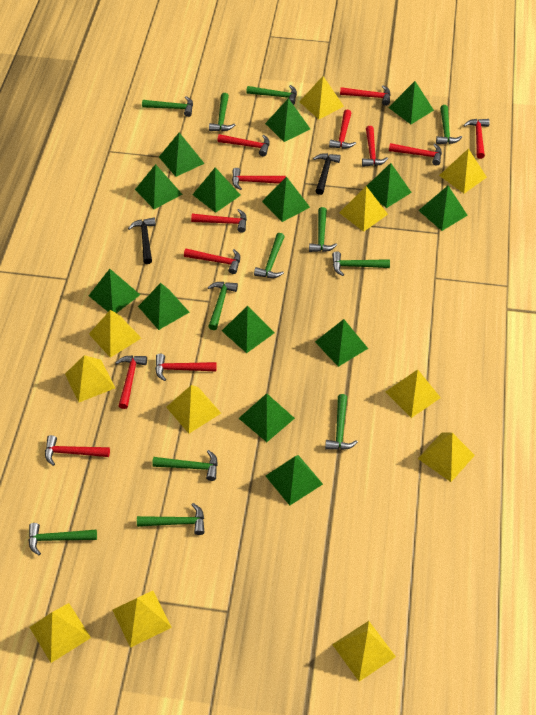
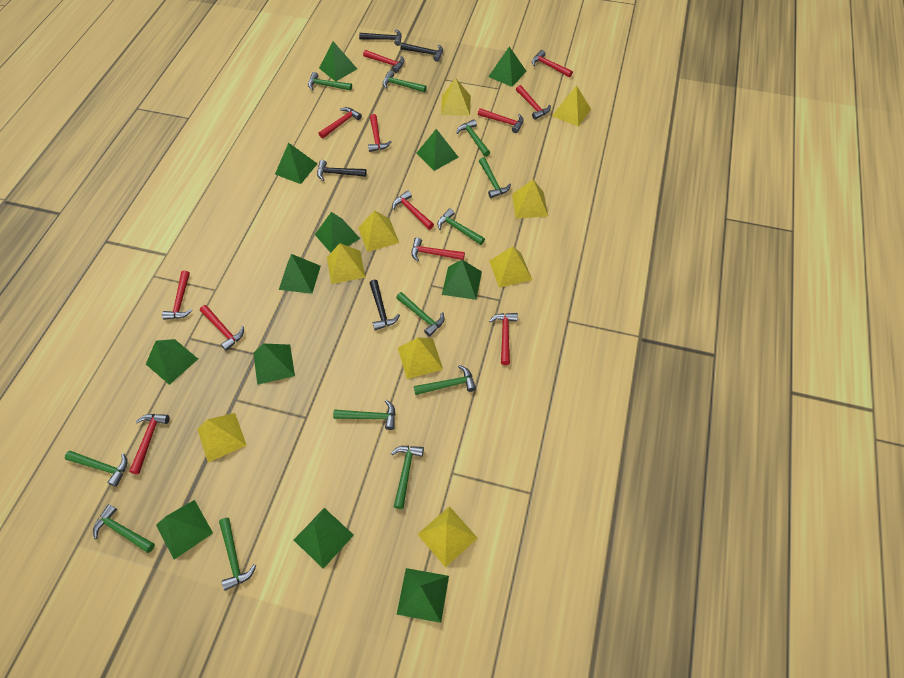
black hammer: [128,217,156,264] [313,153,341,195] = 2 -> [317,160,367,181] [359,29,402,46] [370,280,400,330] [400,43,443,62] = 4
green pyramid: [89,269,140,313] [135,164,182,209] [138,283,189,330] [159,133,205,177] [193,167,241,213] [222,305,275,353] [239,393,295,442] [262,177,310,222] [265,98,310,142] [266,455,323,505] [315,319,368,367] [367,163,412,208] [388,81,434,124] [418,186,468,231] = 14 -> [146,339,198,385] [156,500,213,559] [254,343,295,385] [275,143,318,184] [279,254,321,294] [294,508,354,569] [315,212,360,253] [319,41,357,82] [396,568,449,623] [416,129,459,171] [442,260,482,300] [488,46,526,87] = 12
yellow pyramid: [29,603,91,663] [65,355,115,402] [89,310,141,358] [113,591,172,648] [166,385,221,433] [299,76,344,119] [332,621,396,681] [339,186,388,232] [386,370,441,418] [418,433,475,482] [439,148,487,193] = 11 -> [197,413,247,462] [327,243,366,284] [358,210,399,252] [398,337,443,379] [418,506,477,567] [441,78,471,116] [489,246,532,288] [512,180,548,219] [552,85,591,127] = 9

